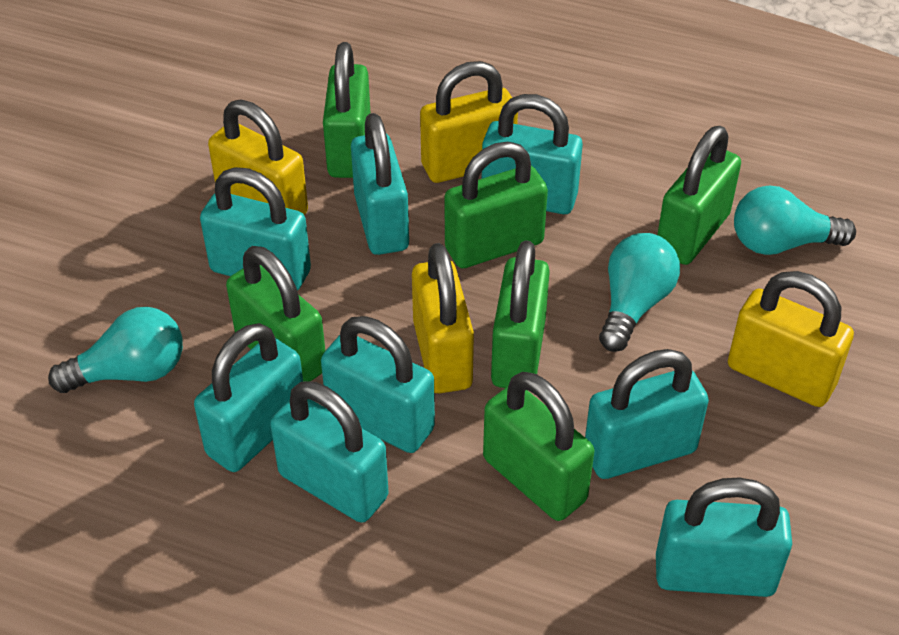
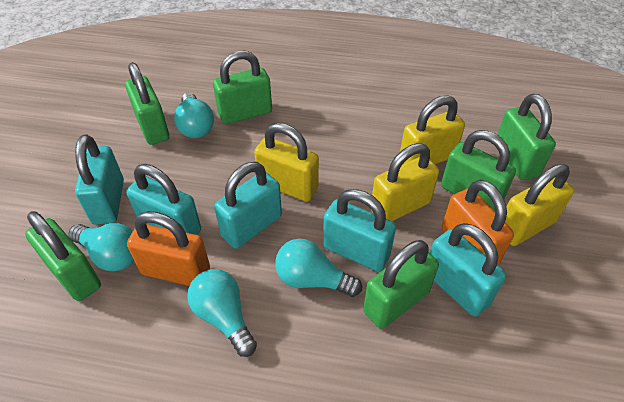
orange padlock: none = 0 -> [127,211,210,286] [442,180,514,265] = 2
turquoise light bulb: [48,307,183,393] [599,233,680,352] [734,186,856,255] = 3 -> [68,223,134,271] [174,93,214,138] [187,269,257,357] [275,239,362,297] = 4
turquoise padlock: [194,323,303,472] [200,167,311,291] [270,381,389,523] [321,316,435,453] [351,113,409,255] [482,94,583,214] [585,349,709,479] [656,478,792,597] = 8 -> [75,134,124,225] [127,164,201,235] [214,162,282,249] [323,189,396,272] [430,223,506,316] = 5

